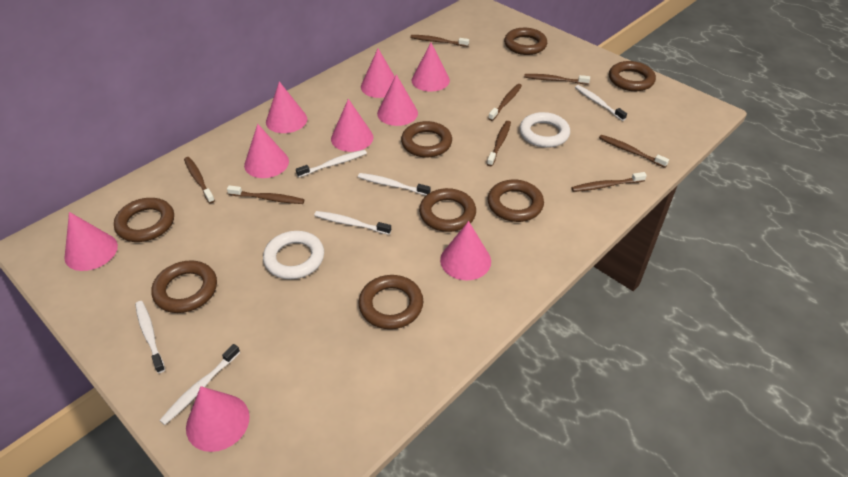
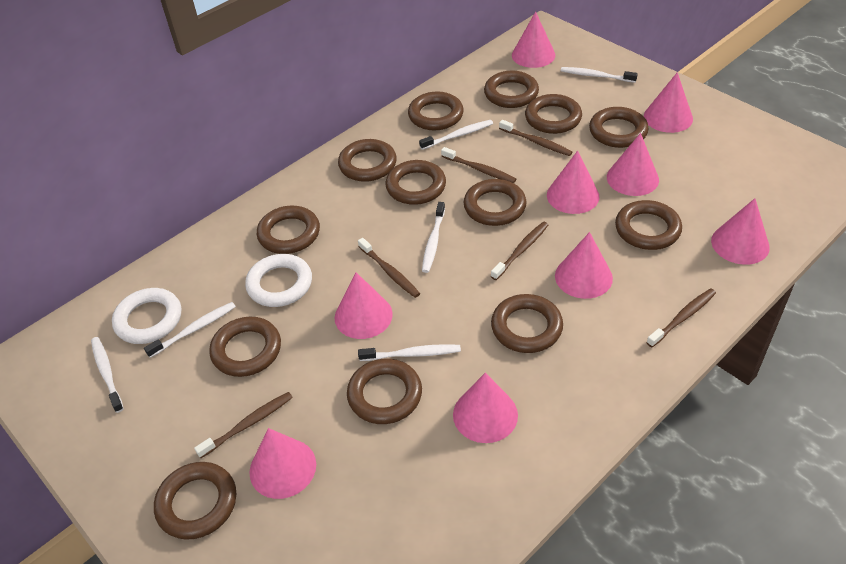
brown ring: [114,198,174,242] [151,260,217,313] [359,275,423,329] [401,121,452,158] [419,188,476,232] [488,179,544,222] [504,28,547,55] [609,61,656,91] = 8 -> [154,462,236,540] [209,317,281,377] [257,206,320,254] [338,139,397,182] [347,359,422,424] [385,160,446,205] [408,91,464,130] [464,179,526,226] [484,71,539,108] [491,294,563,353] [525,94,582,134] [589,107,649,148] [615,200,682,250] = 13
brown toothbrush: [184,157,215,203] [227,185,304,204] [410,35,469,47] [487,121,511,166] [488,84,522,121] [524,74,590,85] [571,172,647,192] [599,135,669,168] = 8 -> [194,392,293,458] [358,238,420,298] [441,147,516,183] [491,222,548,280] [499,120,572,156] [646,288,716,347] = 6

